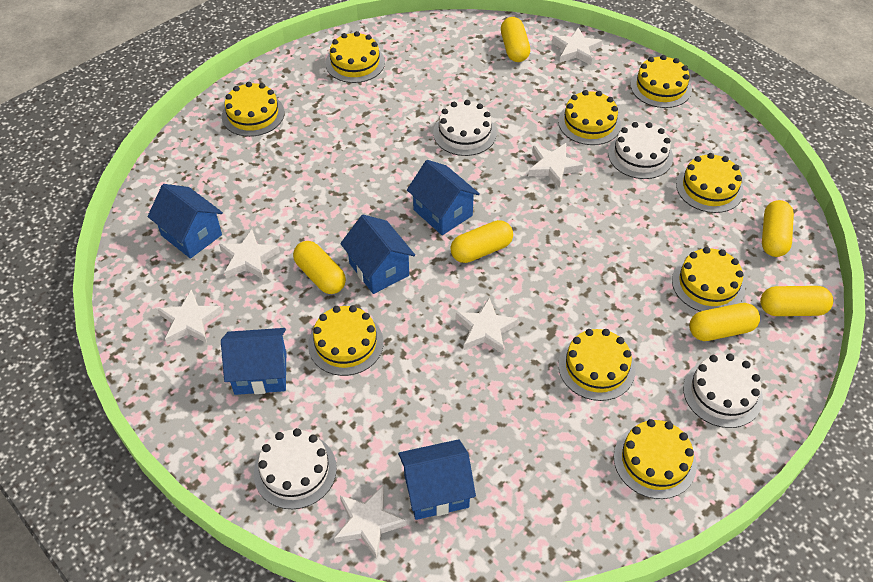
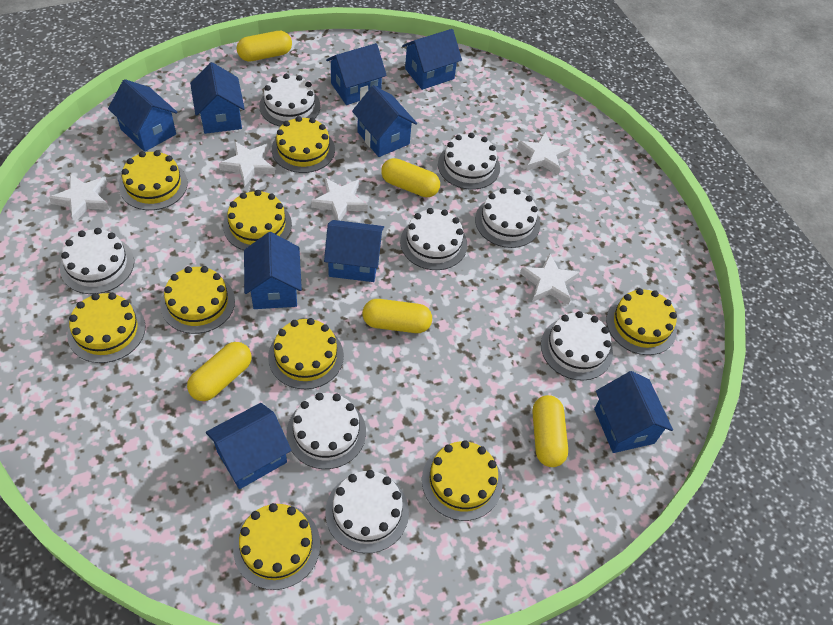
blue house: [147,184,223,259] [221,328,286,395] [340,215,415,294] [398,439,476,520] [407,160,480,235] = 5 -> [108,79,177,152] [190,62,245,134] [206,403,291,489] [244,232,302,309] [324,220,384,282] [326,43,387,105] [352,85,417,157] [402,29,462,90] [594,371,673,453] = 9
white cake: [254,428,337,509] [433,100,497,156] [608,122,673,179] [683,354,763,428] = 4 -> [60,228,134,294] [259,74,321,127] [287,393,366,469] [325,470,409,553] [400,208,468,270] [438,133,500,190] [475,188,540,248] [541,311,613,381] = 8
white star: [158,289,222,345] [219,229,280,279] [334,486,407,559] [456,298,519,354] [528,143,584,188] [552,27,603,65] = 6 -> [49,174,109,223] [219,141,275,187] [311,178,368,221] [517,132,571,175] [520,253,580,305] = 5
yellow capsule: [293,241,346,294] [451,220,513,263] [501,17,530,62] [690,303,760,341] [760,286,833,316] [762,200,794,257] = 6 -> [187,342,251,401] [237,31,292,61] [362,299,432,333] [381,158,440,197] [532,395,568,467] = 5

